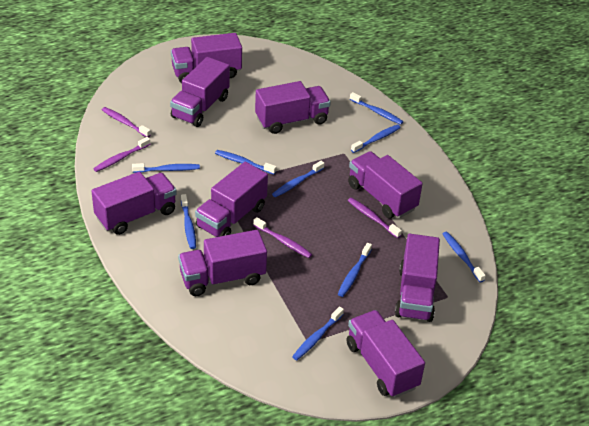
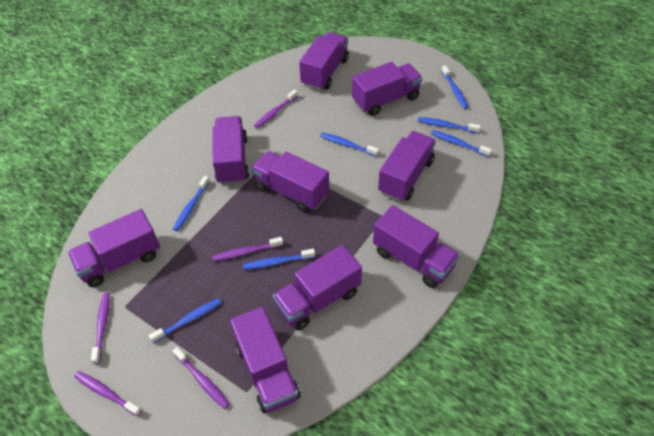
blue toothbrush: [132,163,200,173] [181,194,196,249] [215,150,277,175] [272,161,324,197] [292,306,344,360] [338,243,372,297] [350,92,403,125] [351,124,401,153] [443,232,486,282] = 9 -> [148,298,222,343] [173,176,210,231] [243,249,315,270] [320,132,379,157] [418,117,481,133] [431,130,492,157] [441,65,469,109] = 7
purple toothbrush: [93,137,150,172] [102,107,151,138] [253,217,312,258] [348,198,402,238] = 4 -> [74,371,142,417] [91,293,110,364] [172,347,230,409] [212,237,283,261] [254,89,298,128] = 5

